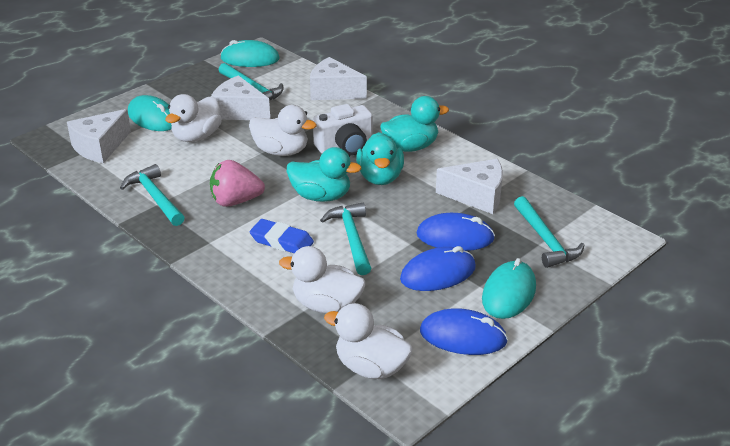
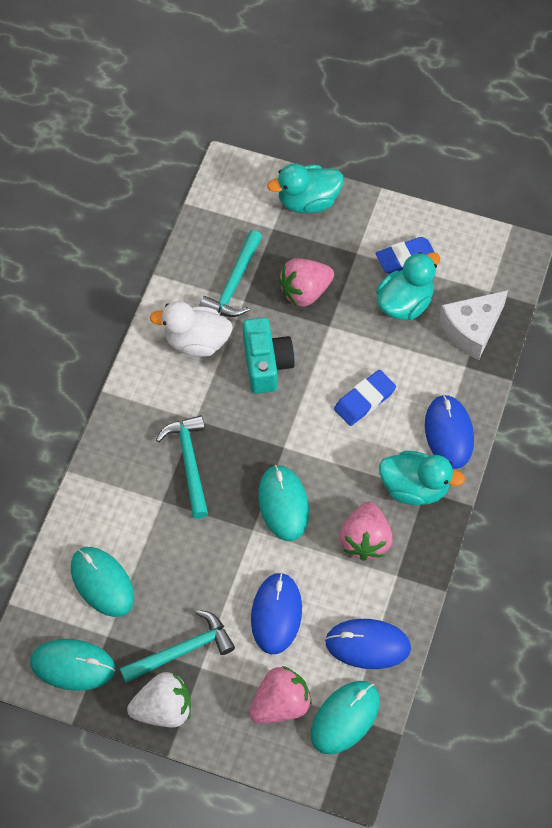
blue eraser: [250,219,314,253] = 1 -> [334,370,396,426] [375,237,434,274] = 2
pink strawberry: [210,160,265,207] = 1 -> [249,666,312,723] [279,258,334,307] [340,502,393,561] = 3
turquoise camera: none = 0 -> [243,317,295,394] = 1
turquoise hammer: [120,164,185,226] [219,63,284,101] [320,203,371,275] [514,196,584,268] = 4 -> [120,610,235,683] [156,415,208,519] [199,230,262,317] = 3
turquoise mouse: [128,95,172,131] [220,40,280,67] [482,258,536,319] = 3 -> [30,639,115,691] [71,547,134,617] [258,465,309,541] [311,681,380,754] = 4
white camera: [313,104,373,155] = 1 -> none = 0
white cheese: [67,109,131,163] [211,75,270,120] [310,57,367,100] [436,159,503,214] = 4 -> [439,290,508,360] = 1
white duck: [165,94,222,142] [249,105,317,156] [279,246,365,314] [324,303,413,379] = 4 -> [150,301,233,357] = 1
white strawberry: none = 0 -> [127,672,191,727] = 1

